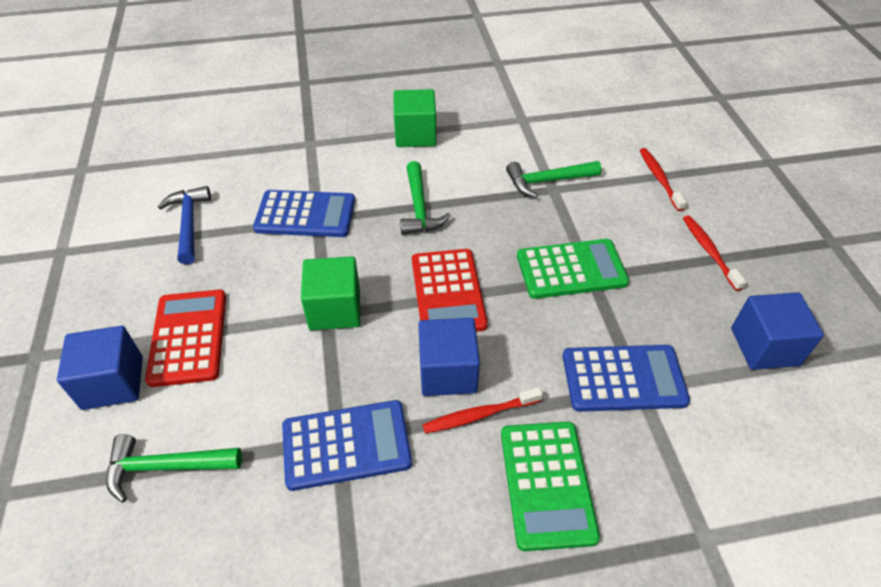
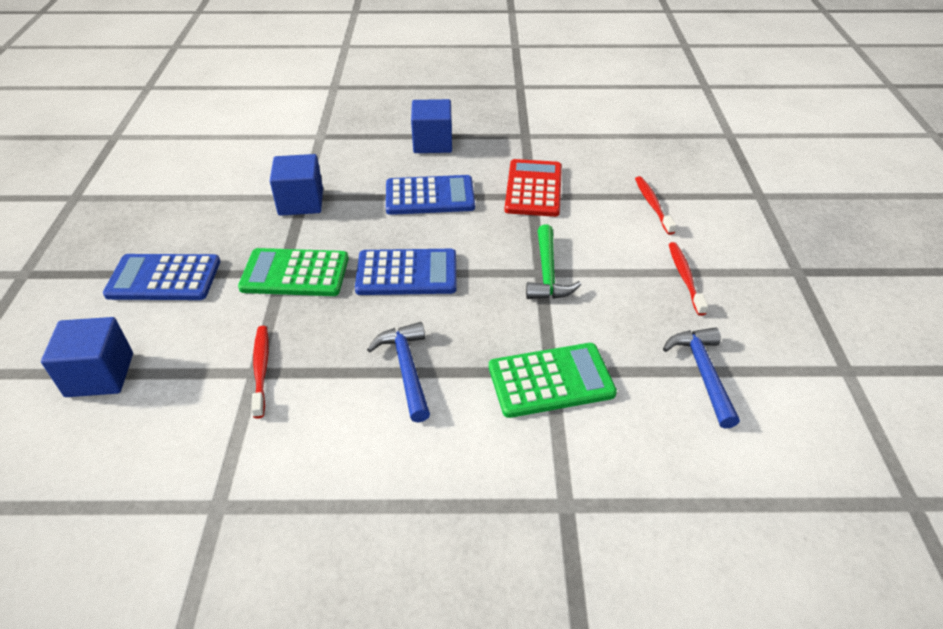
blue hammer: [158,186,211,265] = 1 -> [367,322,430,422] [663,327,740,429] = 2
green cube: [301,256,360,330] [394,89,436,147] = 2 -> none = 0
green hammer: [106,434,242,503] [400,161,451,235] [506,161,602,198] = 3 -> [526,225,581,299] = 1
red calculator: [145,289,226,387] [412,249,488,332] = 2 -> [505,159,562,217] = 1

